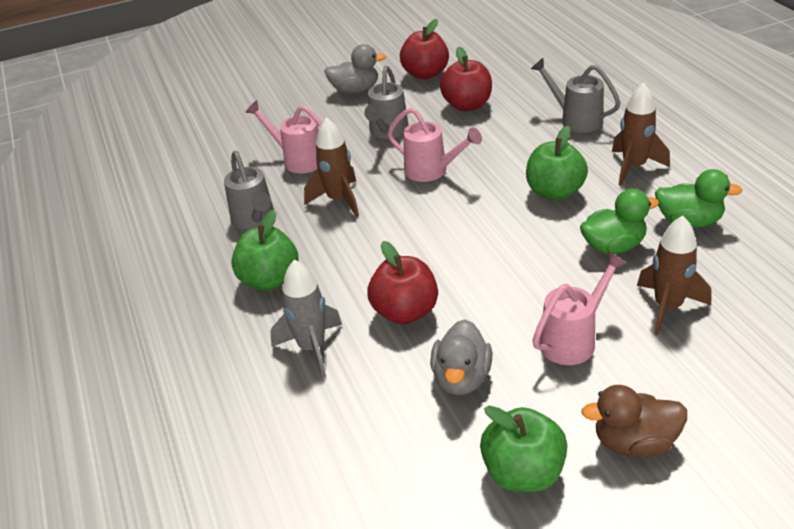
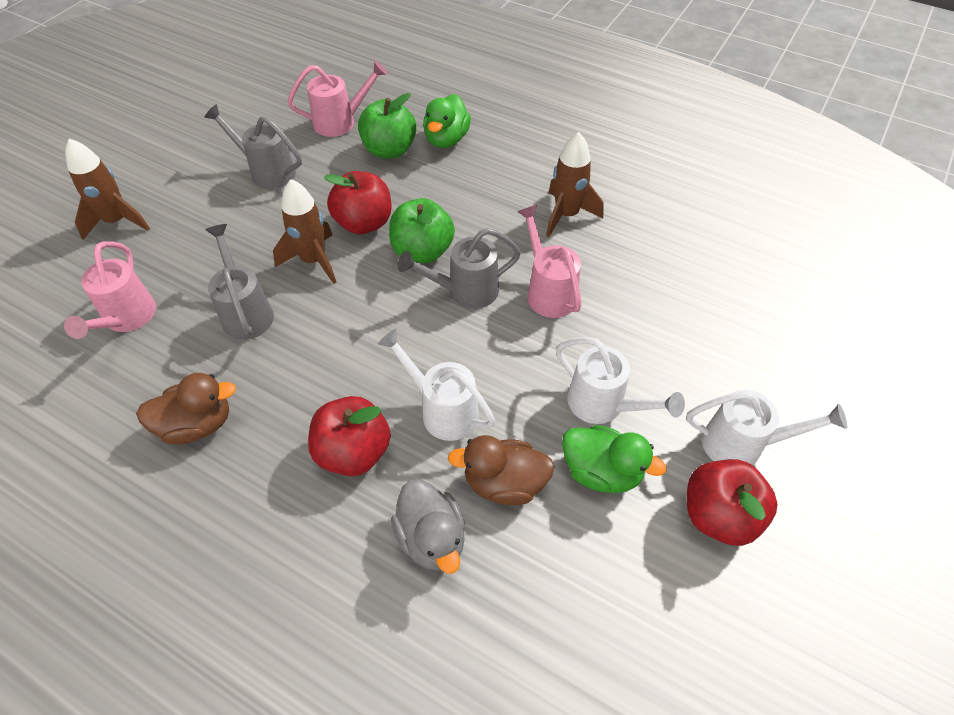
brown duck: [581,385,687,457] = 1 -> [136,373,236,444] [447,435,555,505] = 2
green apple: [232,209,299,291] [480,406,568,492] [526,126,588,201] = 3 -> [358,93,417,158] [389,198,455,263] = 2
grey duck: [324,44,386,94] [430,319,492,395] = 2 -> [391,479,465,574] = 1
grey rocket: [270,260,342,378] = 1 -> none = 0
white watering can: none = 0 -> [378,329,495,441] [556,337,685,424] [686,390,847,465] = 3

